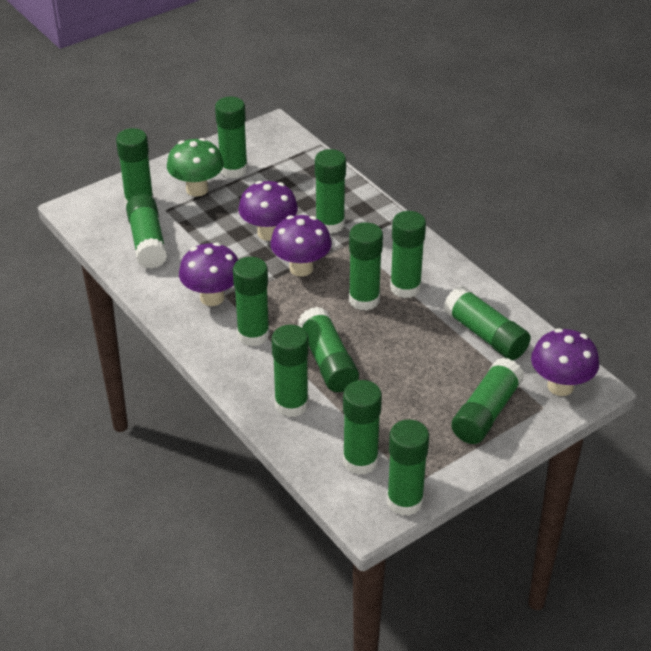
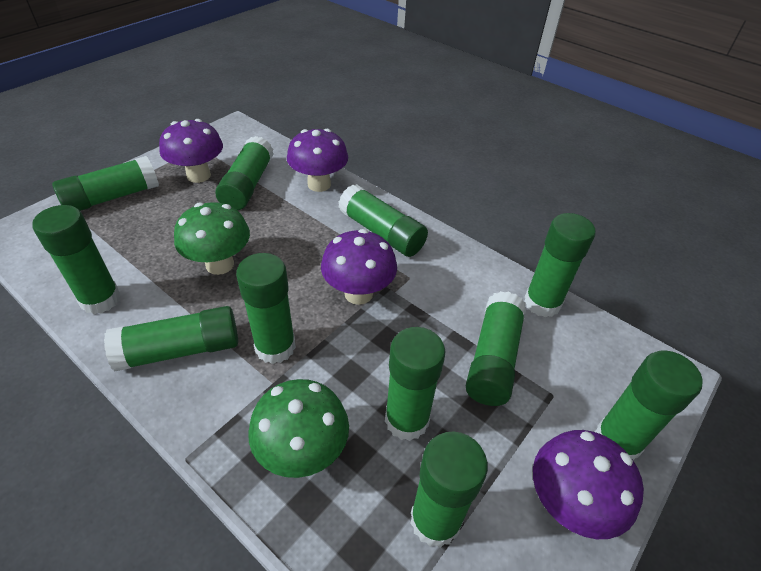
green glue stick: [116,128,154,205] [126,194,167,269] [215,96,248,178] [233,257,270,346] [272,325,309,417] [298,307,359,392] [315,149,346,234] [343,380,382,475] [349,222,383,311] [387,419,429,516] [390,211,426,298] [444,286,531,360] [451,357,524,444] = 13 -> [32,205,121,314] [52,156,159,211] [104,306,238,372] [215,136,273,210] [236,253,296,364] [338,184,428,257] [385,327,446,441] [410,431,488,548] [465,291,527,406] [524,213,596,317] [595,350,703,460] = 11
green mushroom: [167,138,224,197] = 1 -> [174,202,250,275] [248,379,349,478] = 2

